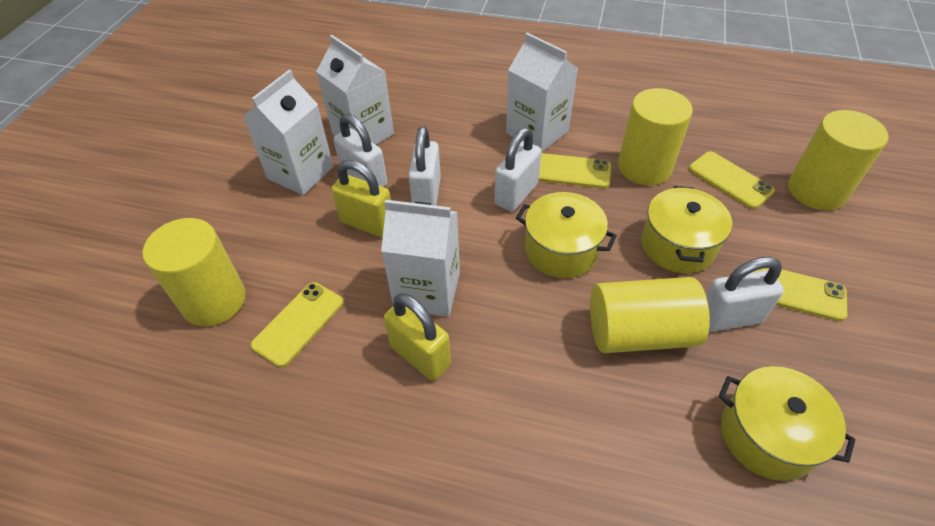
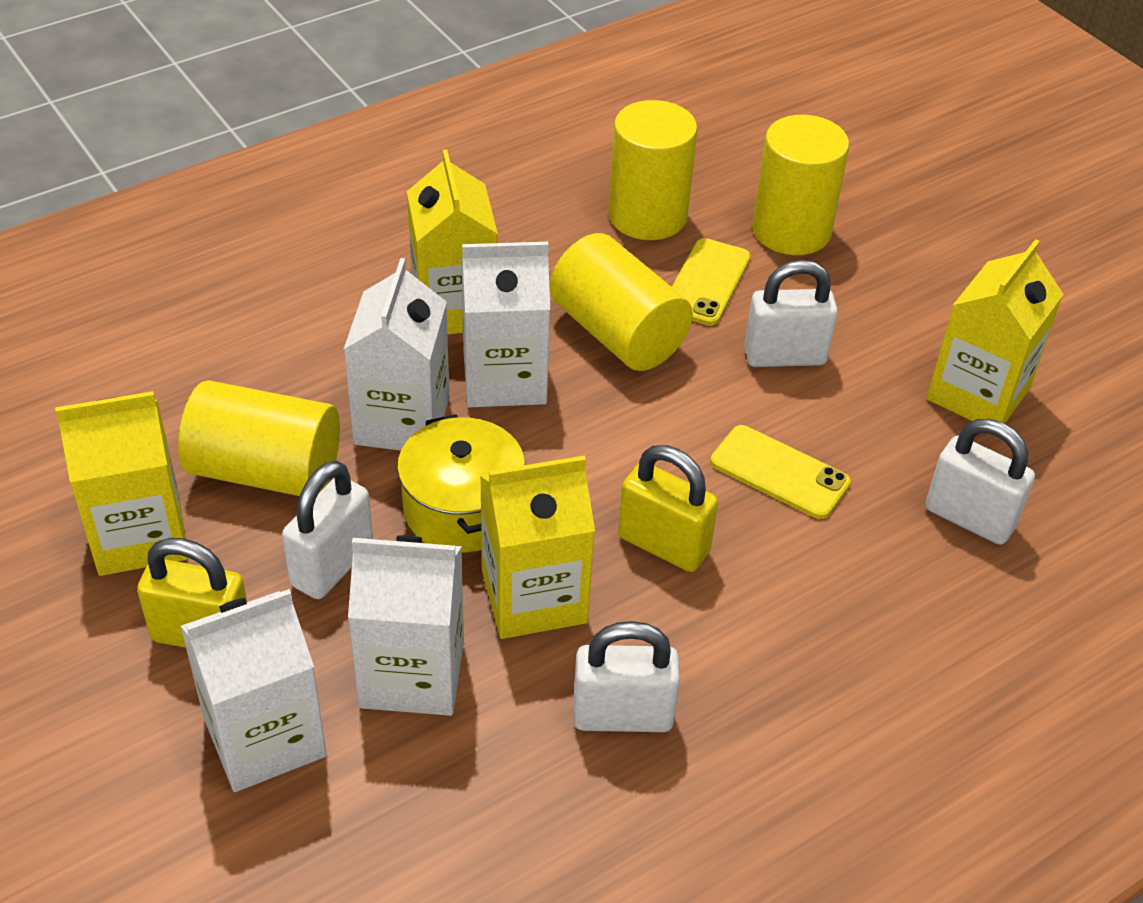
yellow carton: none = 0 -> [55,391,188,576] [407,149,498,335] [480,456,595,639] [927,239,1064,423] = 4
yellow phone: [251,282,343,367] [539,153,611,188] [689,151,775,209] [751,268,847,321] = 4 -> [672,238,750,326] [710,425,851,519] = 2
yellow pot: [516,192,617,278] [641,186,732,273] [719,366,855,481] = 3 -> [397,414,525,553] = 1

